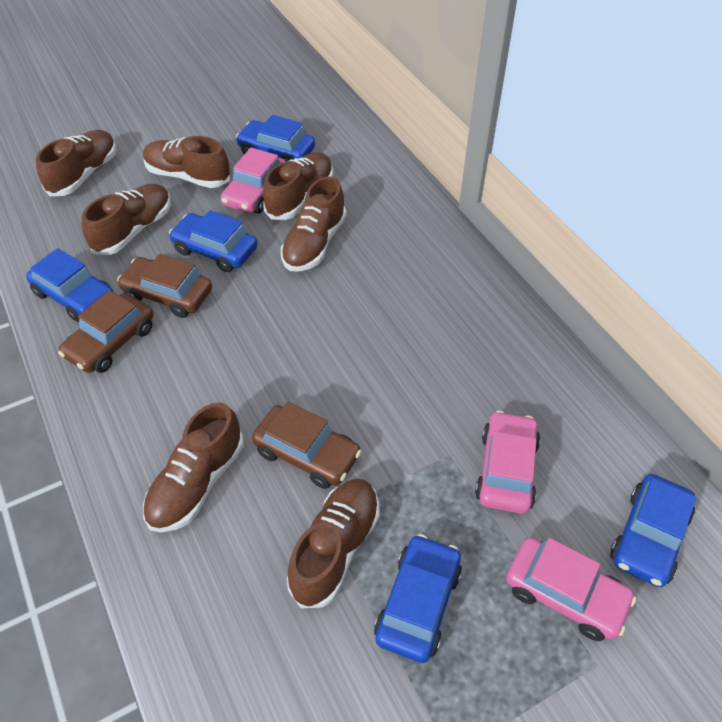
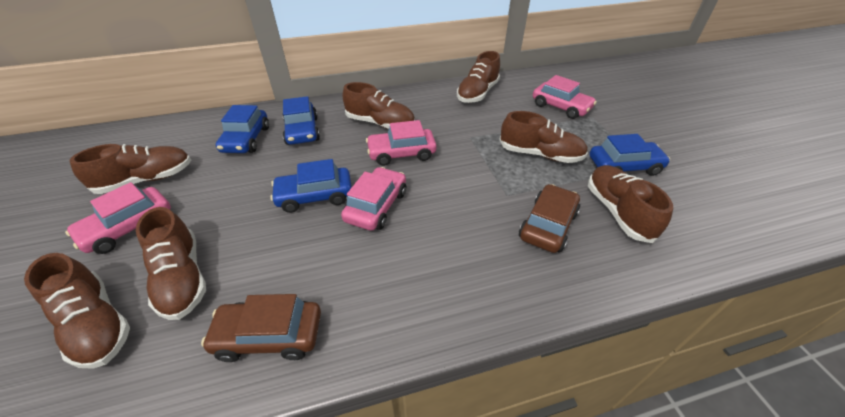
blue car: [26,248,113,322] [169,210,257,272] [236,115,315,161] [374,534,462,663] [610,474,696,587] = 5 -> [216,105,269,153] [270,159,352,213] [283,96,320,145] [590,134,670,176] = 4
brown car: [58,290,154,373] [117,254,212,318] [252,402,362,489] = 3 -> [201,294,321,362] [519,184,580,253] = 2
pink car: [221,147,286,214] [475,411,540,514] [506,537,636,641] = 3 -> [65,182,171,254] [341,167,406,231] [366,120,437,166] [533,75,597,119] = 4

